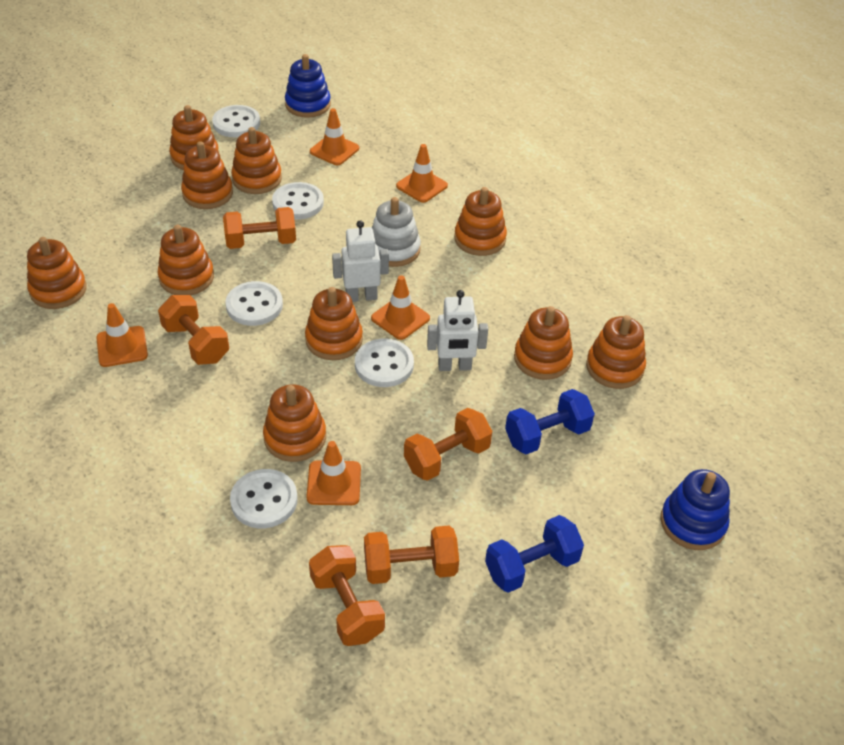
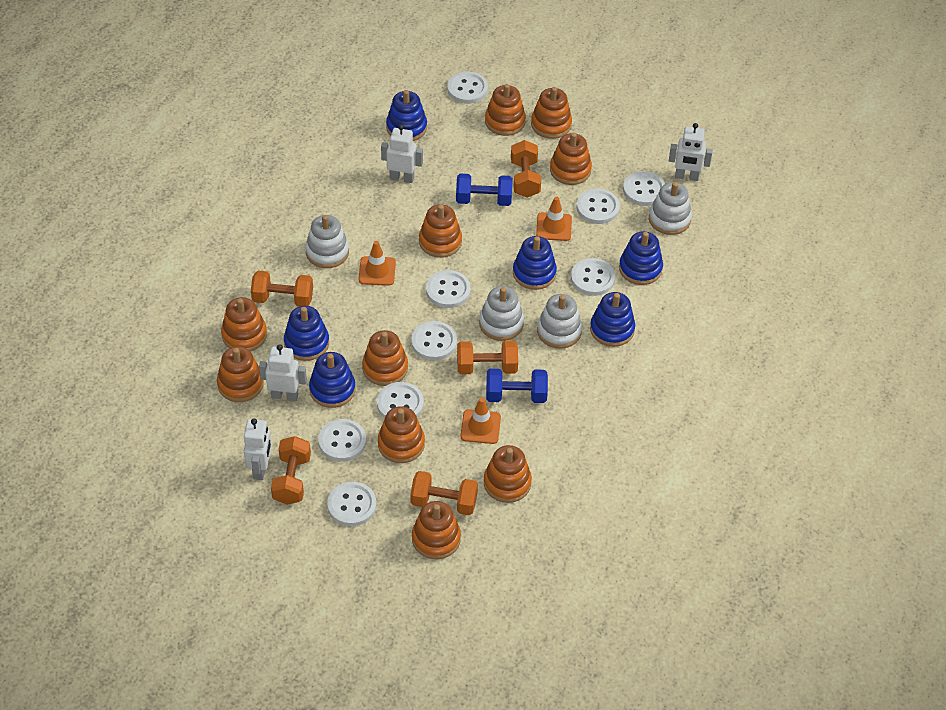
blue stacking toy: [285,54,331,118] [660,469,730,550] = 2 -> [284,306,329,361] [309,352,356,408] [386,90,427,141] [513,236,557,290] [590,292,635,347] [619,231,663,285] = 6
orange traffic cone: [96,303,148,367] [306,441,361,505] [310,108,359,165] [371,275,430,340] [396,144,448,203] = 5 -> [359,241,396,286] [460,398,501,444] [536,197,572,241] = 3
white button: [212,105,260,137] [225,281,283,326] [230,469,298,528] [272,182,324,220] [355,339,414,387] = 5 -> [318,419,366,462] [327,482,376,526] [377,382,424,419] [411,321,457,361] [426,270,471,308] [448,72,488,104] [571,258,615,296] [577,189,620,224] [623,171,665,206] = 9
white robot: [332,220,389,302] [427,290,488,371] = 2 -> [244,418,272,480] [259,344,307,401] [381,125,423,183] [669,123,713,181] = 4
white stacking toy: [372,197,421,267] = 1 -> [305,215,349,268] [479,286,524,341] [537,294,582,349] [649,182,692,235] = 4

